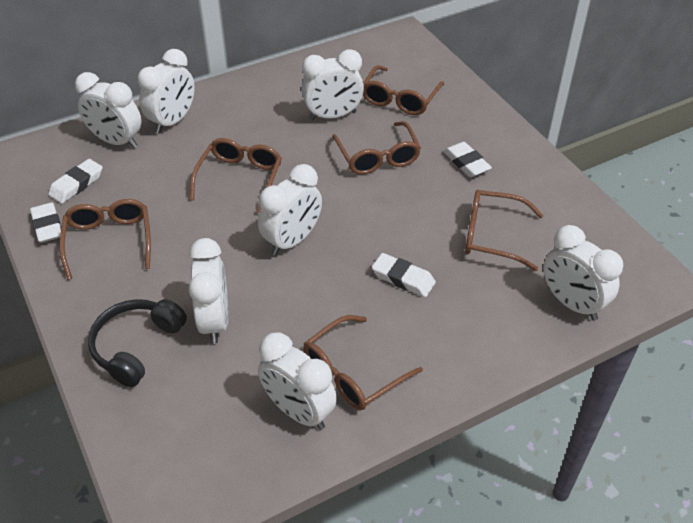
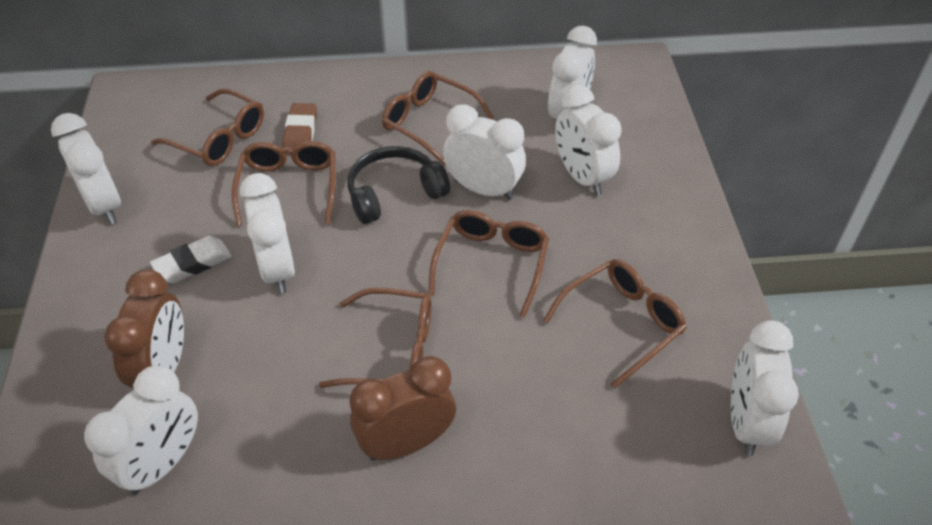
brown clock: none = 0 -> [104,269,184,388] [349,356,456,461] = 2
brown eraser: none = 0 -> [282,103,317,155] = 1
white eraser: [30,202,61,243] [48,159,103,204] [372,253,436,297] [443,142,492,177] = 4 -> [150,236,231,283] = 1

